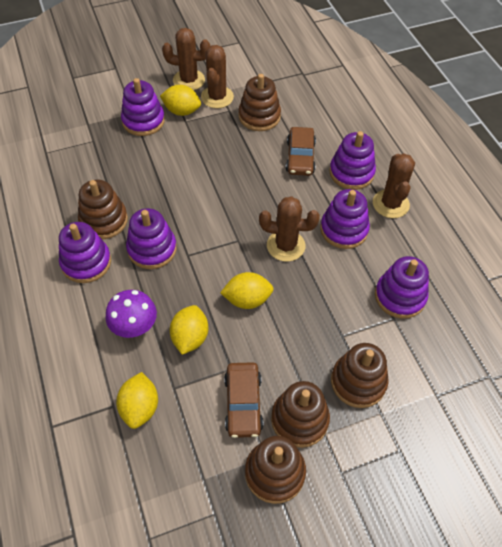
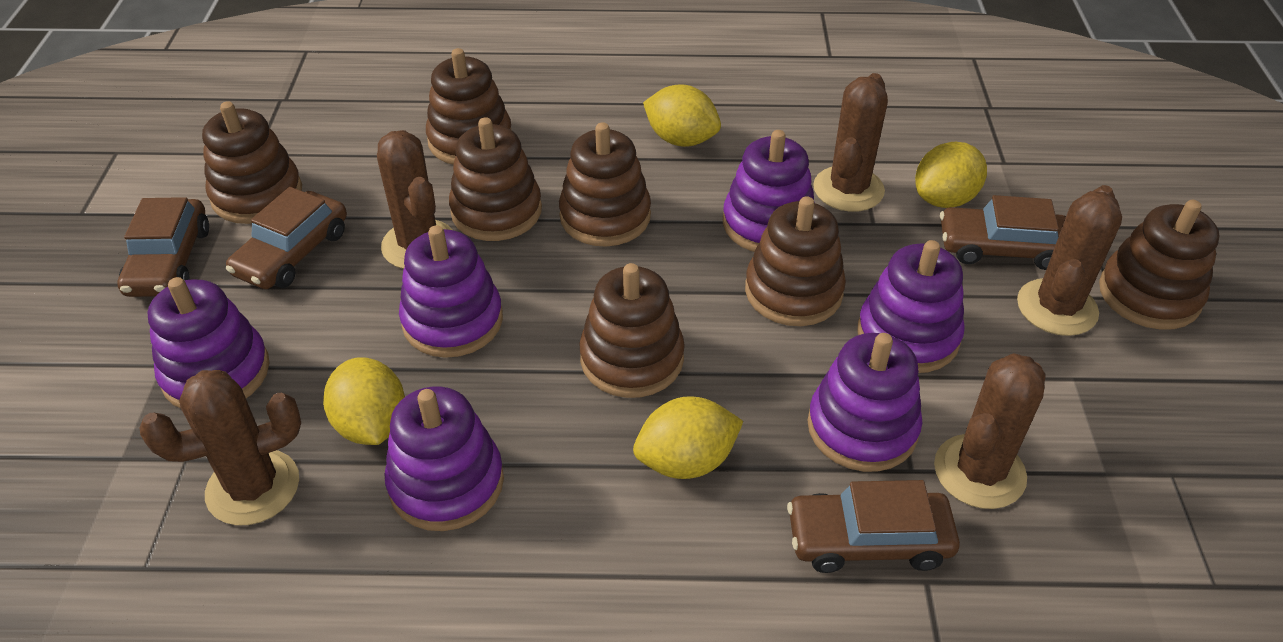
brown cactus: [162,28,210,90] [201,45,234,108] [259,196,320,262] [373,153,415,218] = 4 -> [139,370,301,525] [377,130,453,269] [813,73,888,212] [934,353,1046,509] [1017,185,1122,336] = 5
brown car: [224,362,263,438] [286,127,316,176] = 2 -> [117,197,209,297] [226,187,347,289] [787,480,960,573] [940,195,1066,270] = 4
brown stacking toy: [78,180,128,239] [238,74,281,131] [245,436,306,504] [271,381,330,448] [331,343,389,408] = 5 -> [202,101,302,224] [426,48,511,165] [449,117,542,241] [559,122,651,247] [579,263,685,398] [745,196,846,326] [1099,200,1219,330] = 7
purple mushroom: [105,290,157,338] = 1 -> none = 0

